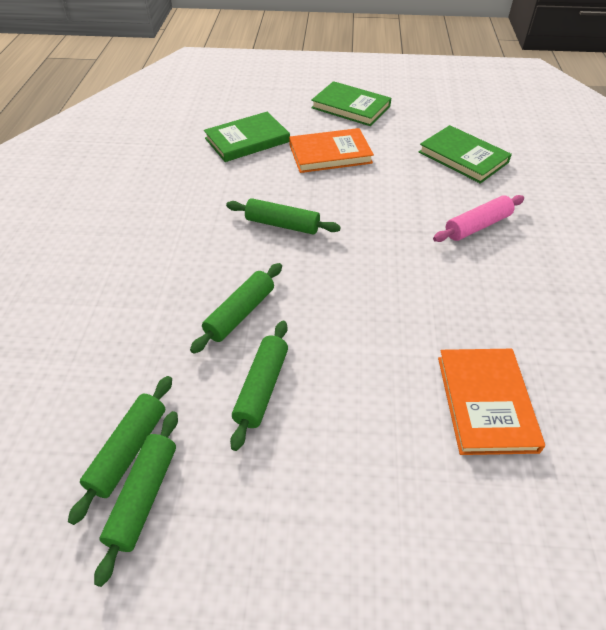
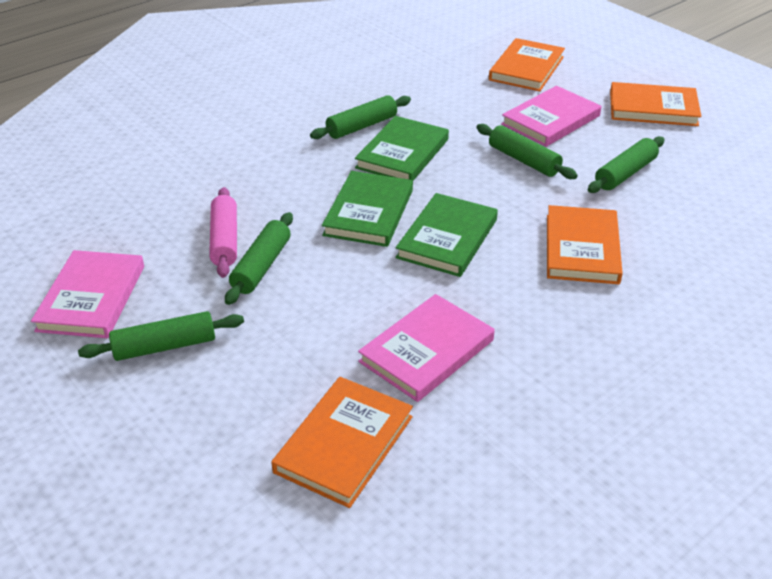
orange book: [289,128,374,173] [438,349,545,455] = 2 -> [271,377,413,508] [489,38,565,91] [547,205,623,284] [610,82,701,126] = 4
pink book: none = 0 -> [31,250,144,338] [358,294,495,402] [501,86,601,147] = 3

